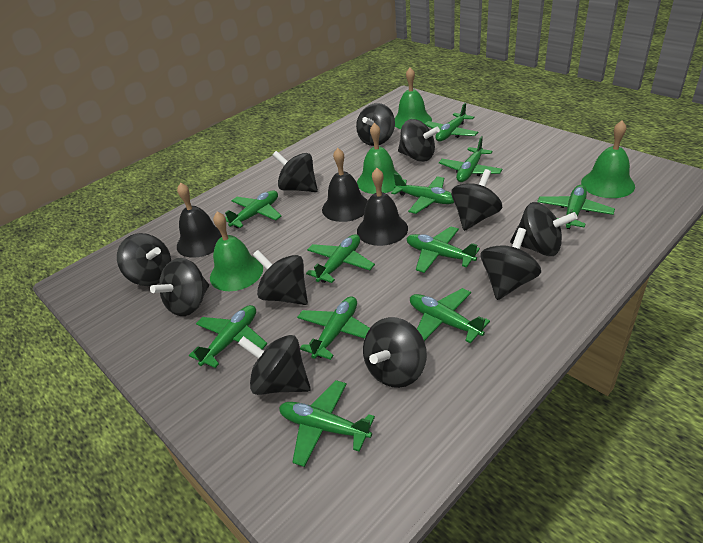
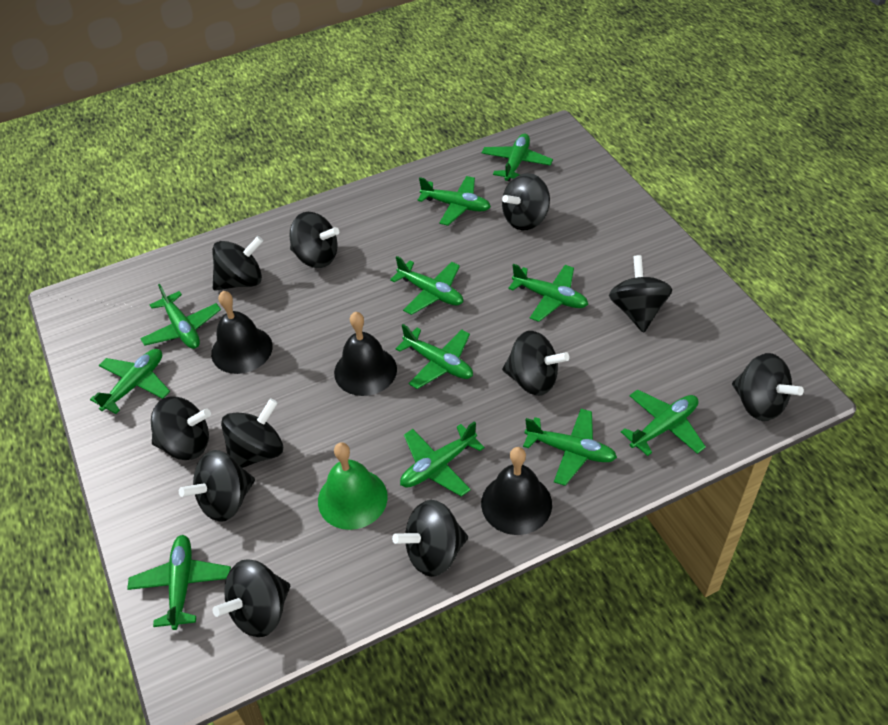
green bell: [210,212,263,291] [357,123,402,194] [395,67,432,129] [581,121,635,198] = 4 -> [318,443,388,530] = 1

